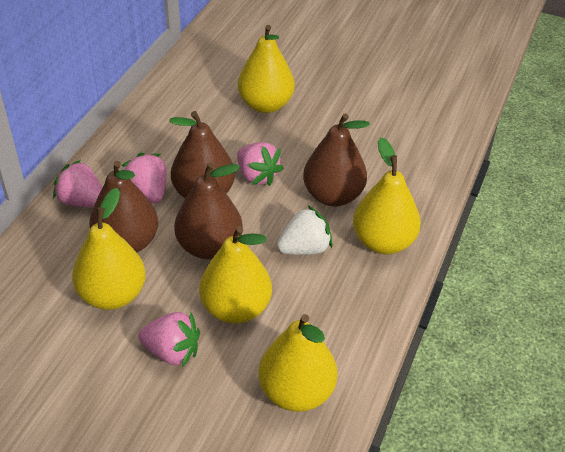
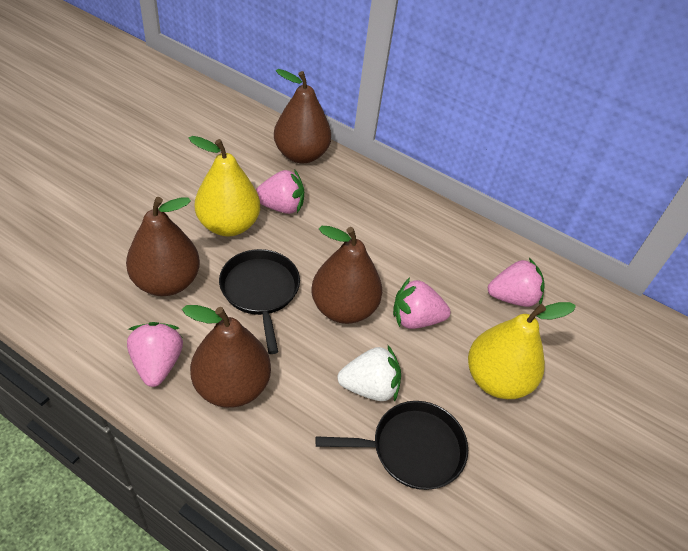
black pan: none = 0 -> [219,249,300,354] [315,401,468,490] = 2
yellow pear: [72,188,146,310] [199,226,272,324] [238,25,295,113] [259,314,338,412] [353,137,421,255] = 5 -> [189,136,260,236] [468,302,576,399] = 2

